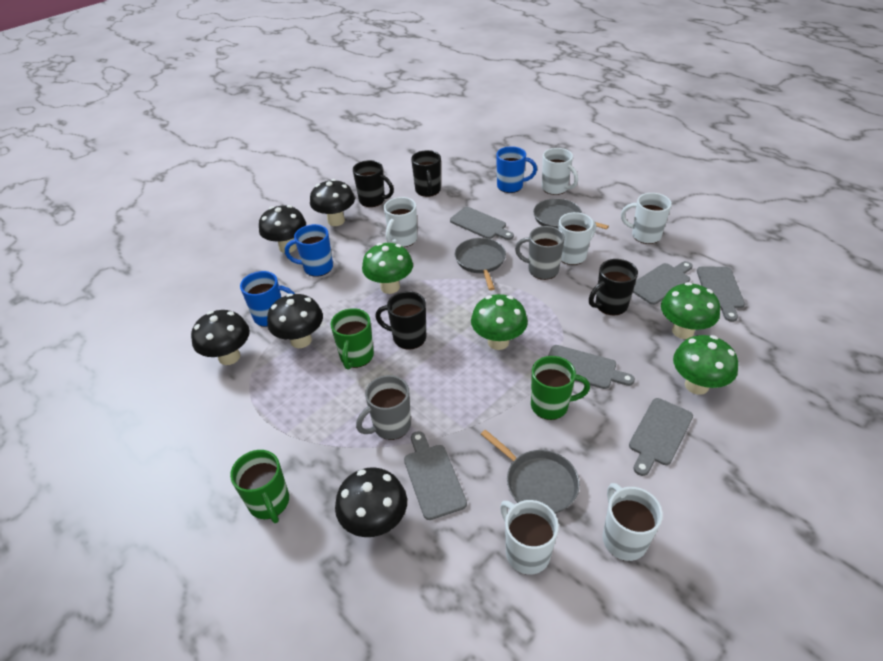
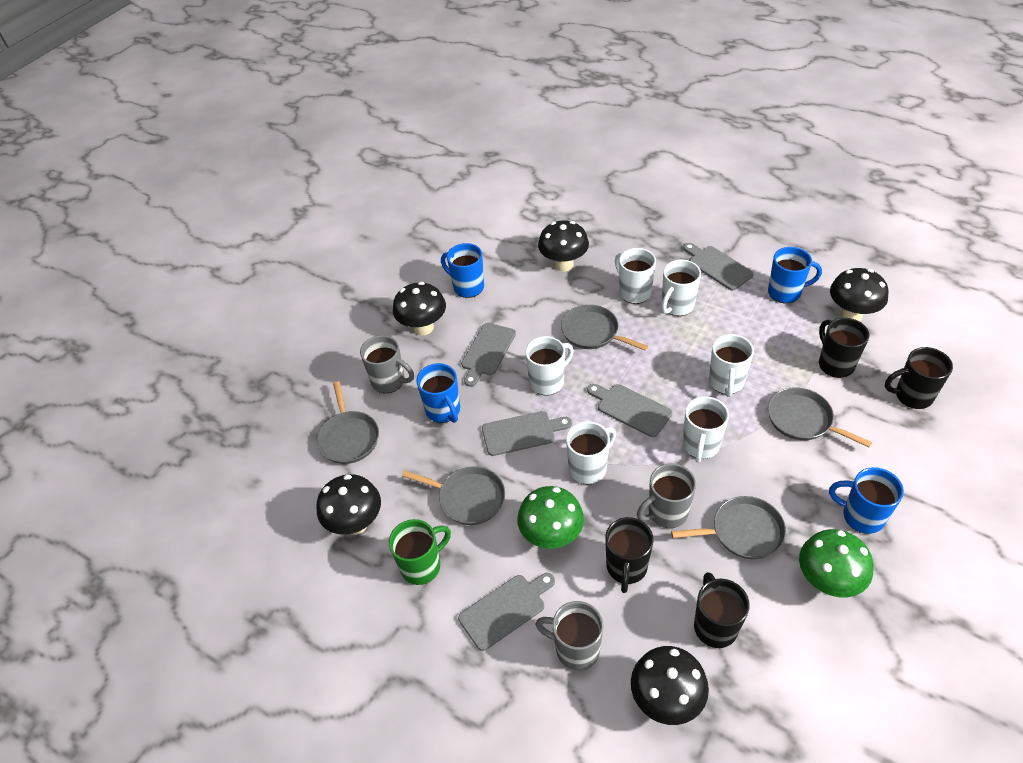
blue mug: [240,271,295,327] [285,224,333,277] [496,146,537,193] = 3 -> [416,363,460,423] [441,243,484,298] [768,247,822,303] [829,467,904,534] = 4
green mug: [230,450,289,523] [331,308,374,369] [531,356,590,420] = 3 -> [389,519,451,585] = 1
green mushroom: [362,243,413,294] [471,294,528,350] [661,282,720,339] [673,335,738,395] = 4 -> [517,486,584,549] [799,529,873,597] = 2
grey cutting board: [404,431,467,520] [450,207,514,240] [548,345,635,389] [629,398,693,476] [633,261,693,305] [697,267,745,322] = 6 -> [458,573,555,651] [461,323,516,387] [482,411,572,456] [587,384,672,437] [683,243,754,290] = 5
grey mug: [356,375,411,440] [515,226,565,280] = 2 -> [360,335,414,393] [535,601,604,670] [637,463,696,528] = 3
grey pan: [455,238,506,290] [481,430,580,514] [533,198,609,229] = 3 -> [317,381,379,464] [402,466,505,525] [561,305,648,351] [671,496,786,559] [768,387,872,447] = 5

